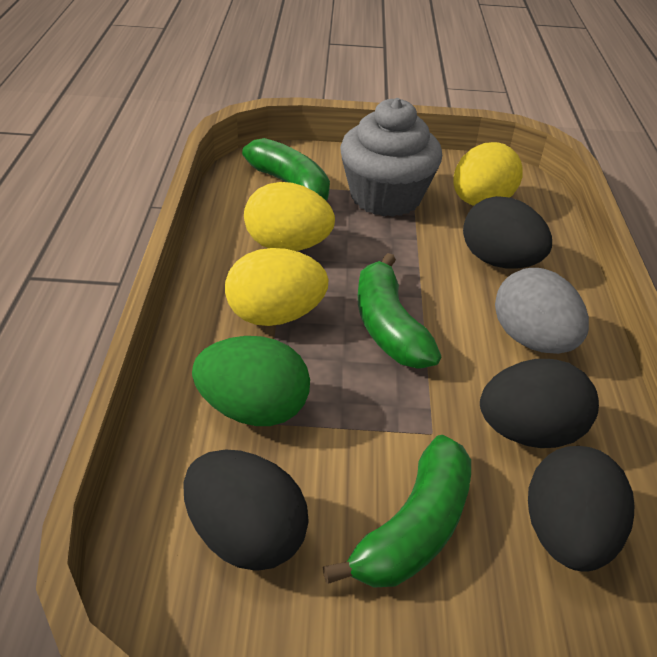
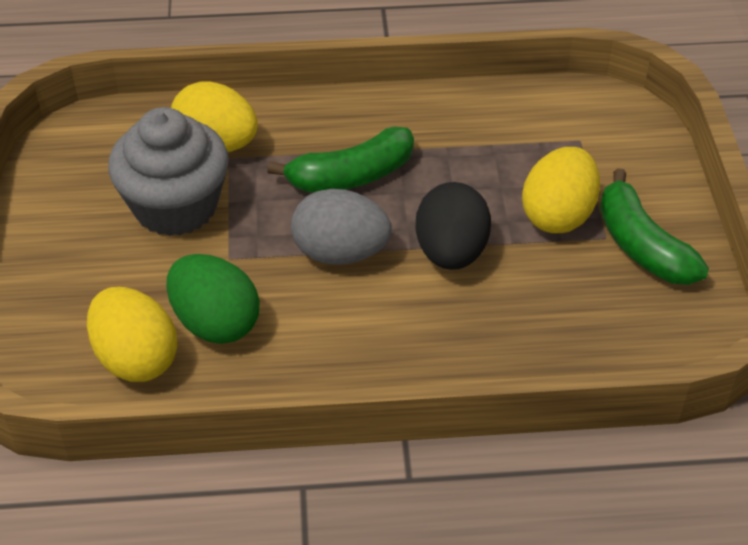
black egg: [183,450,309,571] [463,196,552,268] [480,359,599,448] [528,446,634,571] = 4 -> [415,182,491,270] = 1
green banana: [242,138,330,201] [323,435,471,588] [358,253,441,369] = 3 -> [267,126,414,192] [600,168,709,285] = 2

